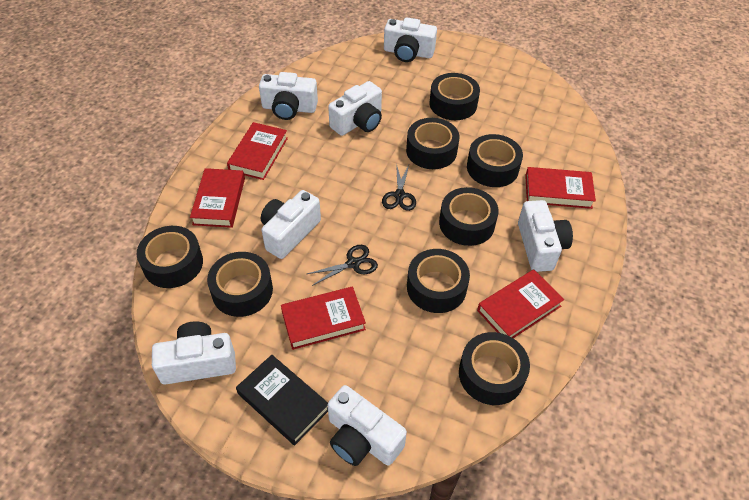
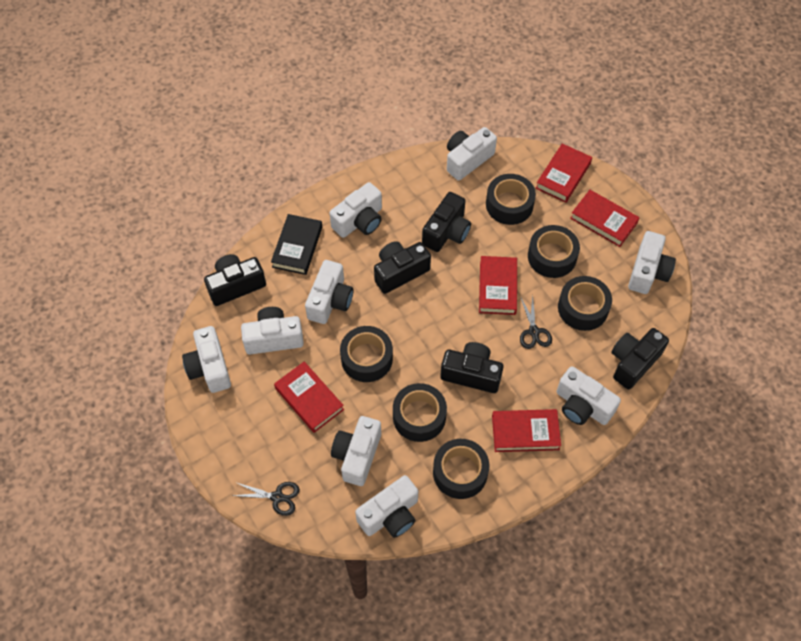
black camera: none = 0 -> [204,254,266,306] [374,241,431,294] [422,192,471,252] [440,342,504,393] [611,328,669,390] = 5
black tape: [137,226,203,288] [207,252,273,317] [406,118,460,169] [407,249,470,313] [430,73,480,120] [439,187,499,246] [459,332,530,405] [467,134,523,187] = 8 -> [340,326,393,382] [393,383,447,442] [433,439,489,499] [486,174,536,225] [528,225,580,278] [558,276,612,331] = 6
white camera: [152,321,236,385] [259,72,318,120] [261,190,321,259] [327,385,407,466] [328,81,382,136] [384,17,437,62] [518,200,573,272] = 7 -> [182,326,231,393] [241,307,304,355] [305,260,354,324] [330,182,382,238] [331,416,381,486] [355,475,418,538] [447,127,497,181] [556,366,621,425] [628,231,676,294] = 9

